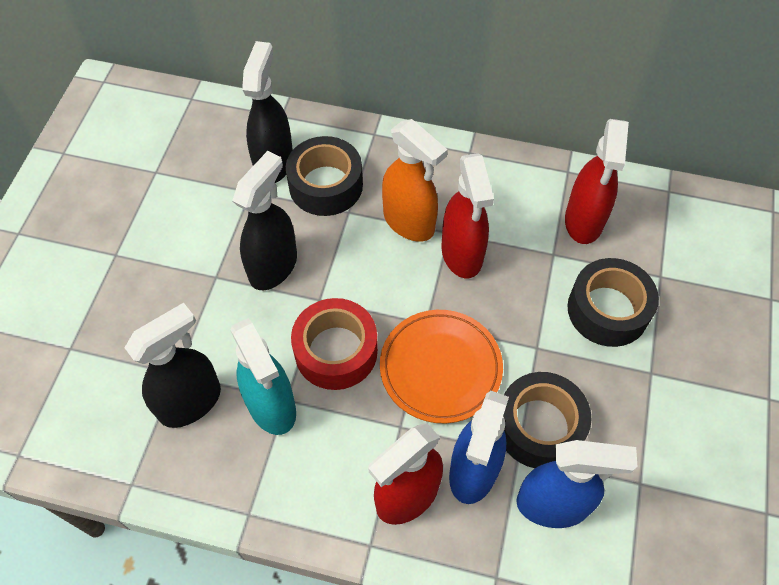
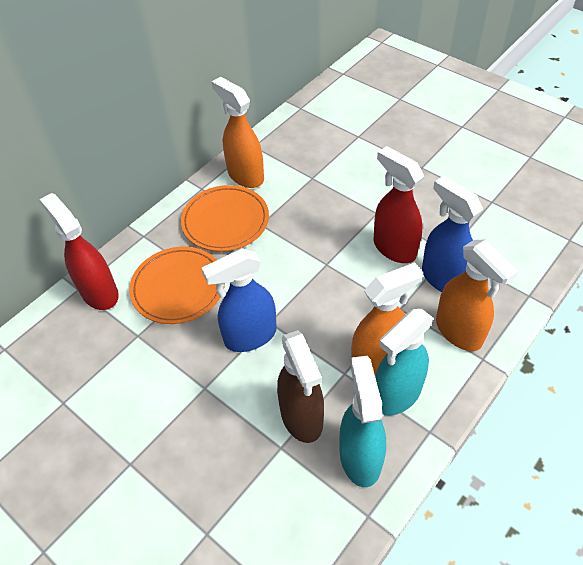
black spray bottle: [125,303,221,428] [232,151,297,290] [242,41,293,183] = 3 -> none = 0
black tape: [286,136,363,216] [503,372,592,468] [568,258,659,347] = 3 -> none = 0
brown spray bottle: none = 0 -> [277,330,324,443] = 1
orange plate: [380,310,503,423] = 1 -> [129,247,225,324] [181,185,269,251] = 2
orange spray bottle: [382,119,448,242] = 1 -> [212,77,264,188] [351,262,423,375] [436,239,518,351] = 3
red spray bottle: [368,423,443,525] [442,153,494,278] [565,119,629,244] = 3 -> [39,193,119,310] [374,146,424,263] = 2
red tape: [291,298,378,390] = 1 -> none = 0
turquoise spray bottle: [230,318,296,435] = 1 -> [339,356,386,487] [375,309,434,415] = 2

